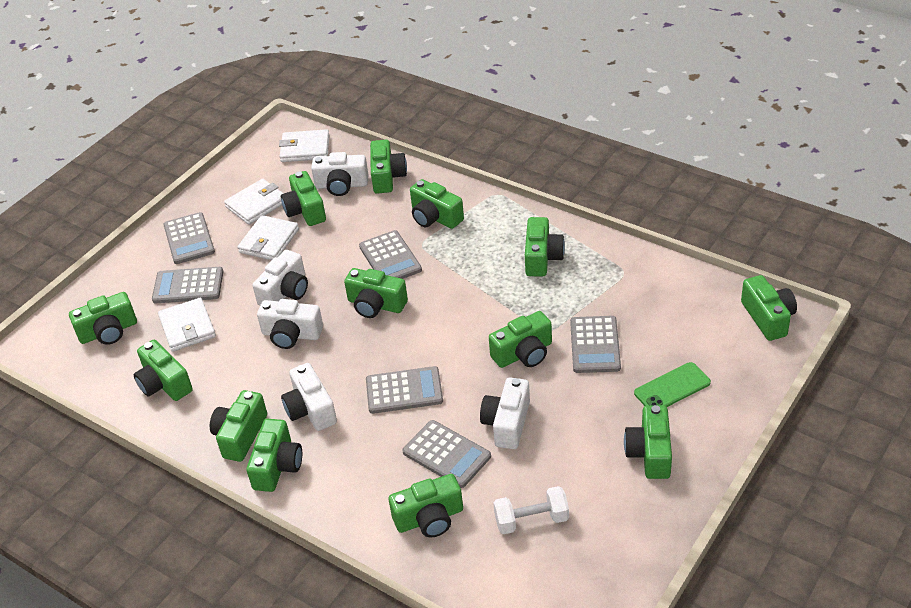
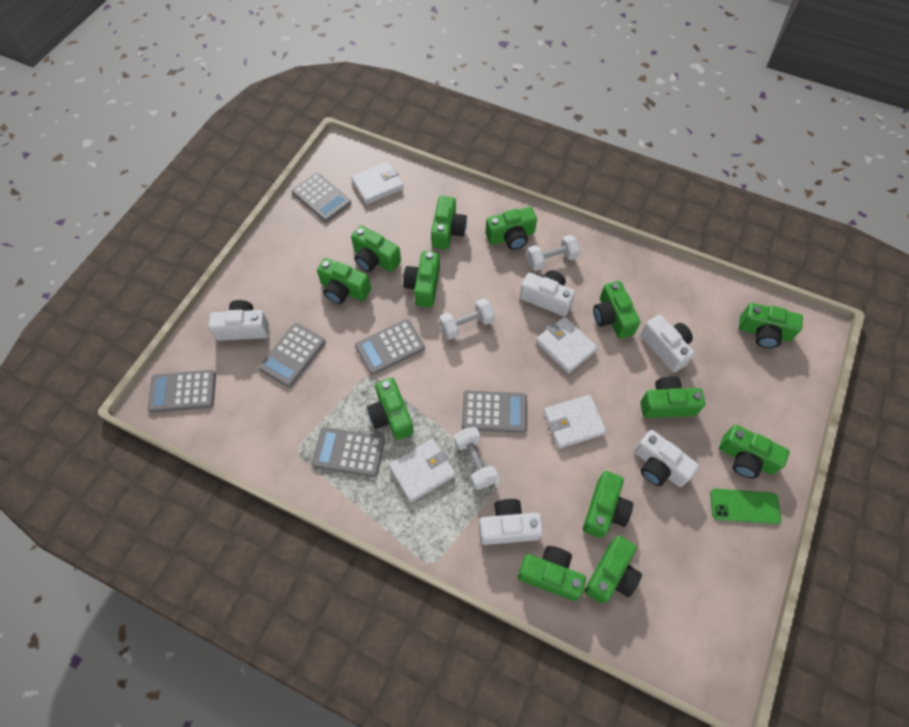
white dumbbell: [493,486,569,534] = 1 -> [439,298,495,339] [454,427,498,490] [526,235,580,271] = 3

